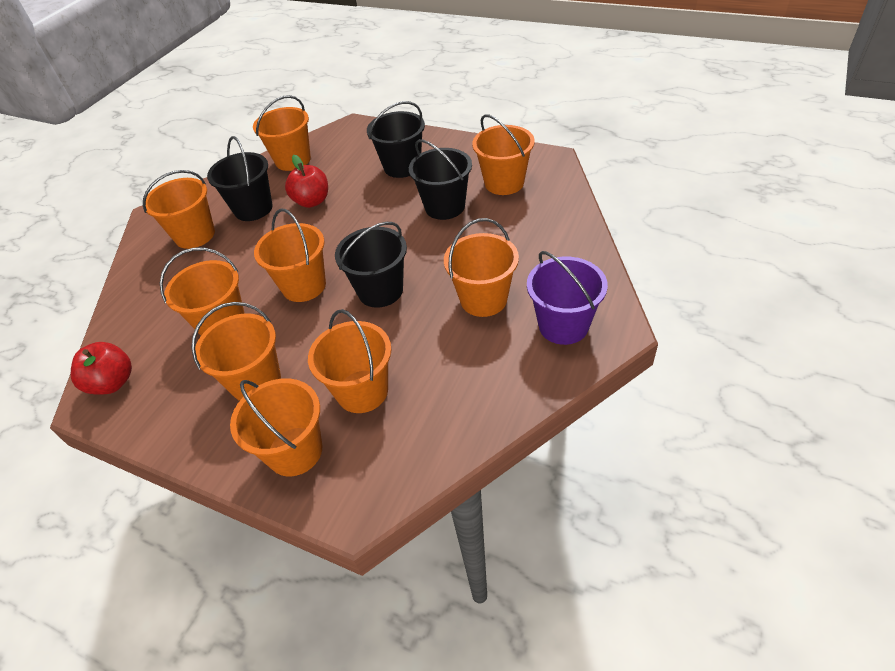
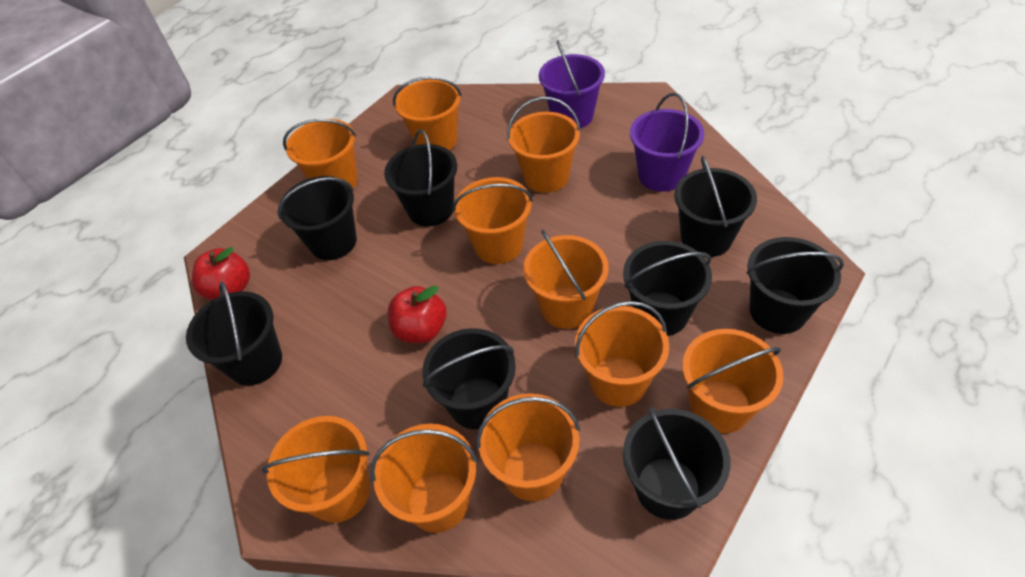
black bucket: [207,136,273,221] [335,222,407,308] [367,101,425,178] [409,139,472,220] = 4 -> [186,282,282,386] [277,176,357,260] [384,129,457,227] [422,328,516,429] [623,241,712,336] [623,407,730,520] [674,156,757,257] [746,237,844,334] = 8
orange bucket: [143,170,215,249] [160,248,245,335] [191,302,281,401] [230,378,322,477] [253,95,311,171] [254,209,326,302] [308,309,391,413] [444,218,519,317] [472,114,535,195] = 9 -> [262,416,370,523] [283,119,358,188] [370,424,478,533] [393,76,462,150] [453,177,533,264] [476,393,580,501] [507,97,581,193] [523,230,608,329] [575,301,669,407] [682,329,784,433] = 10
purple bucket: [527,251,608,345] = 1 -> [539,40,605,129] [630,93,704,192] = 2

